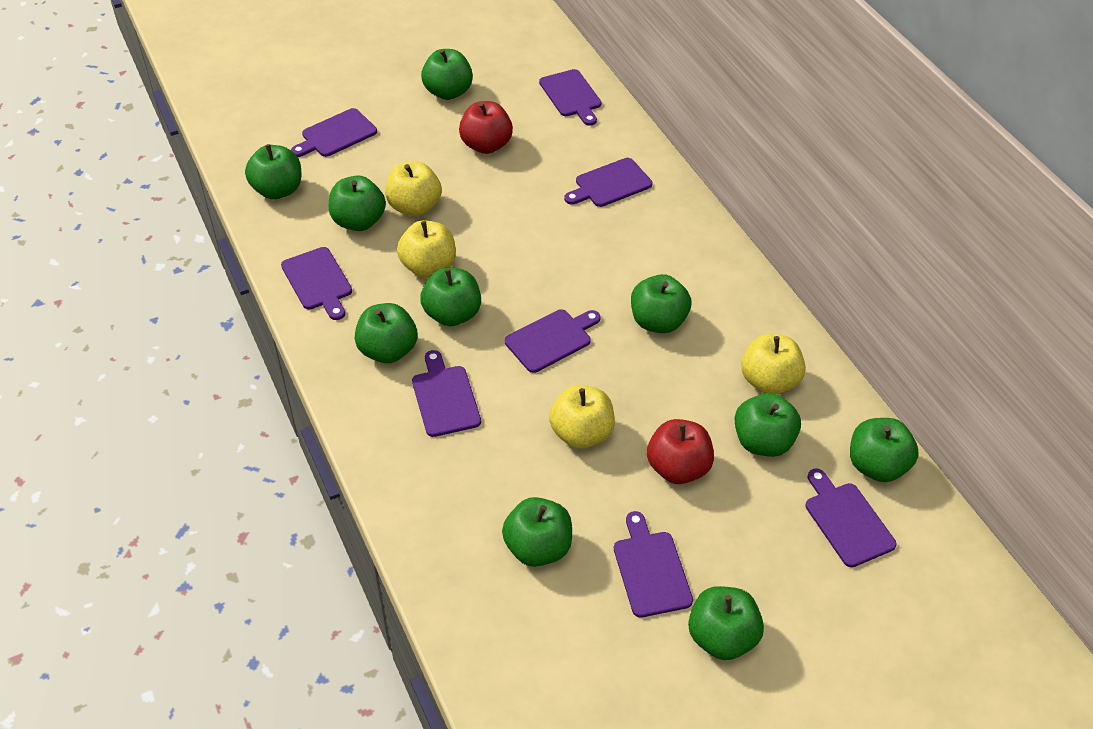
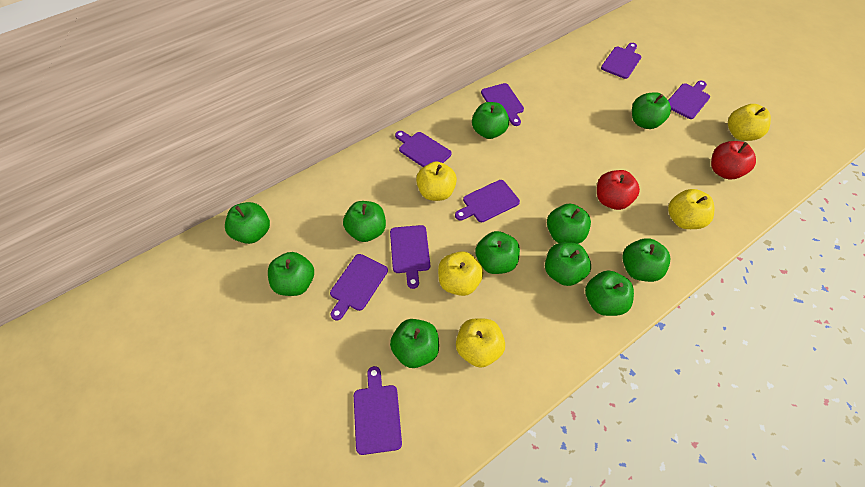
green apple: [245,144,301,199] [329,175,386,231] [355,303,417,363] [420,268,481,326] [421,49,473,100] [502,497,572,567] [631,274,691,333] [688,586,764,660] [735,393,801,457] [850,418,919,482] = 10 -> [225,202,270,244] [268,252,314,296] [343,201,386,242] [390,319,439,368] [472,102,509,139] [475,231,520,274] [545,242,591,286] [547,204,591,244] [585,271,634,316] [622,238,670,282] [632,92,671,129] = 11
yellow apple: [385,161,442,216] [397,220,456,278] [549,385,615,449] [741,334,806,394] = 4 -> [416,161,457,201] [438,251,483,296] [456,318,505,368] [668,189,714,229] [728,104,771,141] = 5

